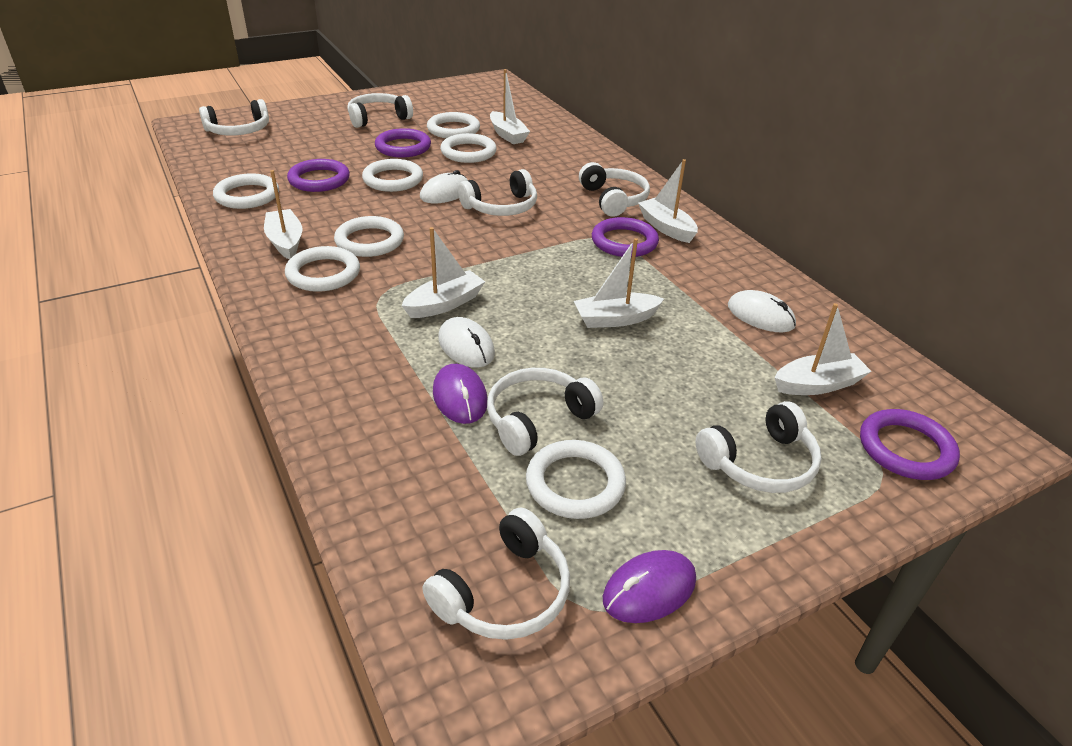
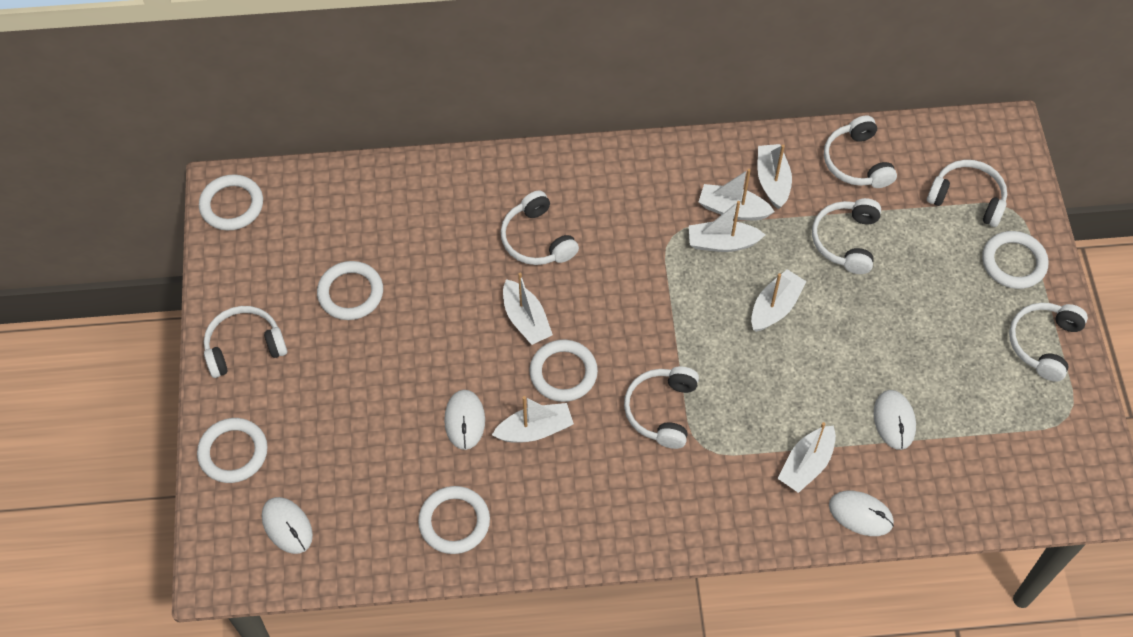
purple mouse: [433,364,488,424] [603,550,696,623] = 2 -> none = 0
purple ring: [287,159,350,192] [375,128,431,158] [592,217,659,257] [860,409,960,480] = 4 -> none = 0
white boat: [264,170,303,259] [401,227,485,318] [490,69,530,144] [574,238,664,328] [638,159,698,243] [775,303,872,395] = 6 -> [492,396,574,443] [503,273,553,345] [689,201,765,252] [699,169,775,221] [751,269,807,332] [758,144,792,209] [778,422,836,493] = 7
white mouse: [420,170,468,203] [438,317,495,368] [728,290,796,332] = 3 -> [262,497,313,554] [444,390,485,450] [829,491,894,536] [874,390,916,450] = 4
white ring: [213,173,279,209] [285,246,360,292] [334,216,404,257] [362,159,423,192] [427,112,480,138] [440,133,497,163] [526,440,626,519] = 7 -> [197,418,268,483] [199,174,263,230] [317,261,383,320] [418,486,490,554] [530,339,598,402] [982,231,1049,289] = 6

